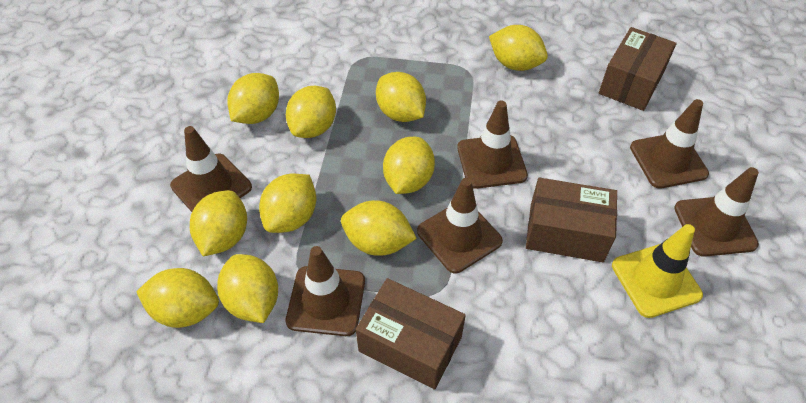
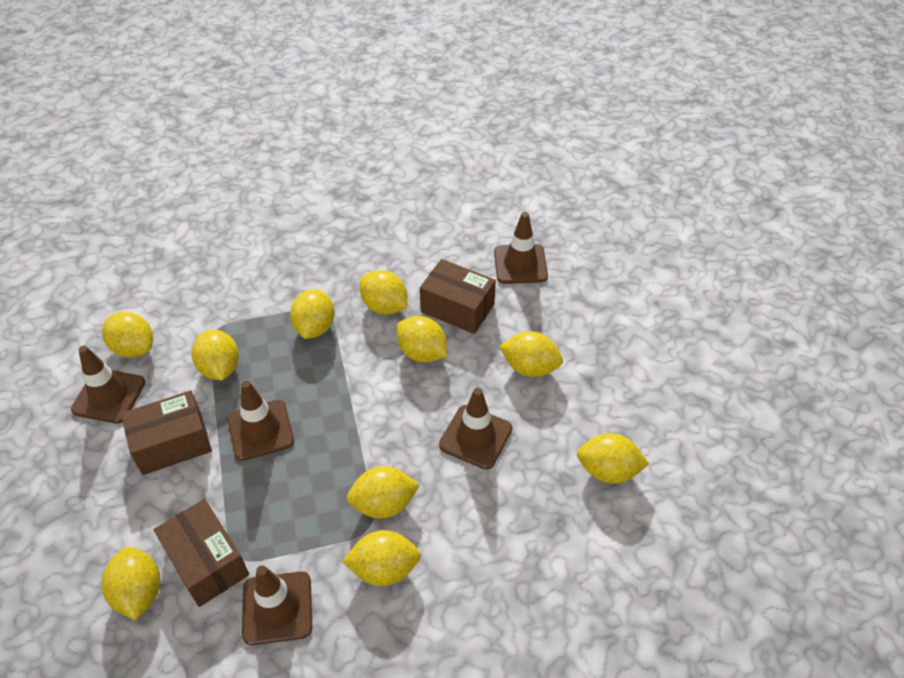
brown traffic cone: [170,126,252,212] [286,246,365,336] [417,178,503,273] [457,100,528,189] [630,99,709,188] [674,167,759,257] = 6 -> [71,346,145,424] [227,381,294,461] [242,566,312,645] [439,388,512,470] [494,212,548,284] = 5
yellow traffic cone: [612,224,703,318] = 1 -> none = 0

